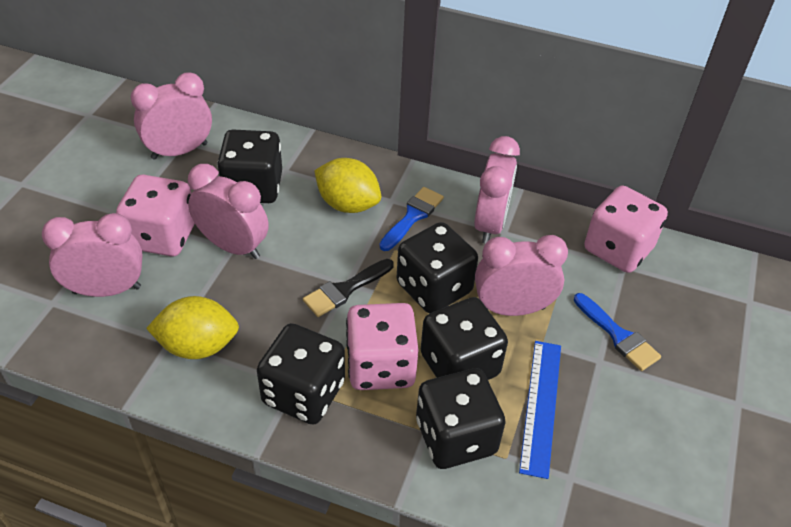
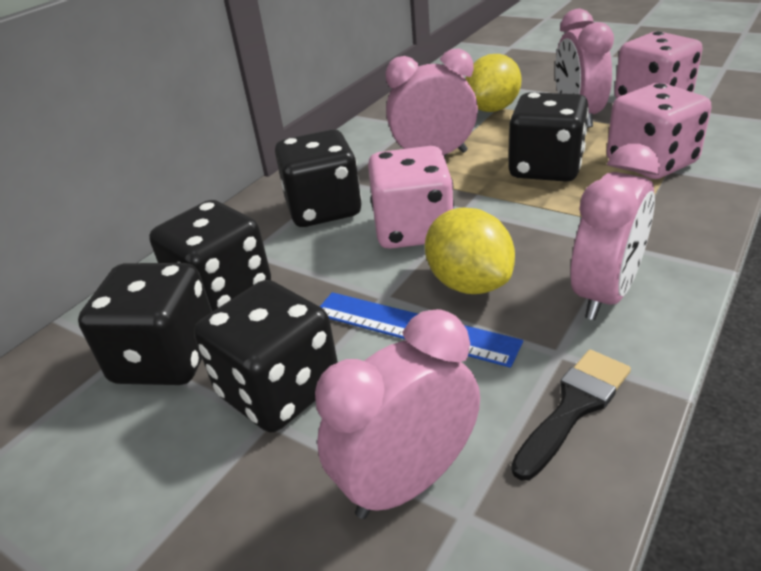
blue brush: [380,187,444,251] [574,293,661,371] = 2 -> none = 0
pink clock: [42,213,143,297] [131,72,212,160] [188,164,269,259] [474,136,520,244] [475,235,568,316] = 5 -> [315,309,480,519] [386,48,478,155] [555,9,614,128] [571,144,660,320] = 4

